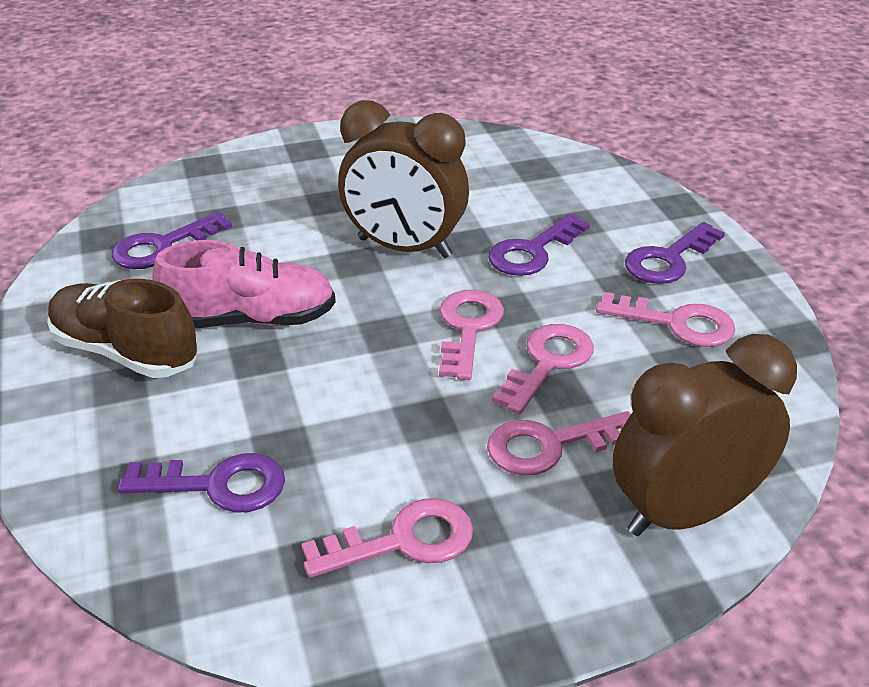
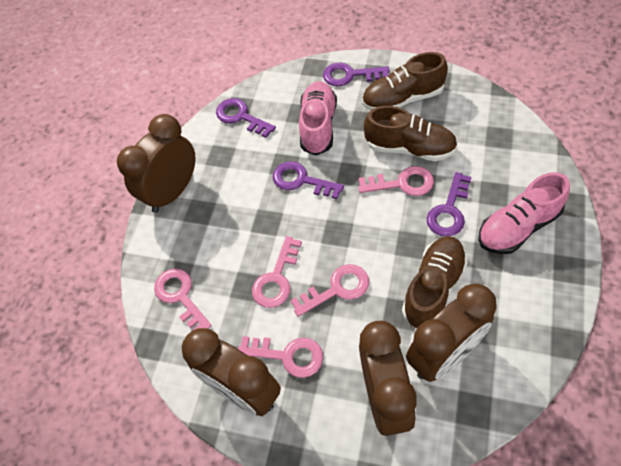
brown clock: [338,100,469,258] [613,334,797,536] = 2 -> [117,114,196,213] [182,328,281,416] [359,321,416,436] [406,283,497,382] = 4
brown shoe: [47,279,199,378] = 1 -> [362,52,448,110] [364,106,458,161] [402,236,468,329] = 3
pink shoe: [152,240,336,328] = 1 -> [299,81,337,155] [478,172,570,254] = 2

